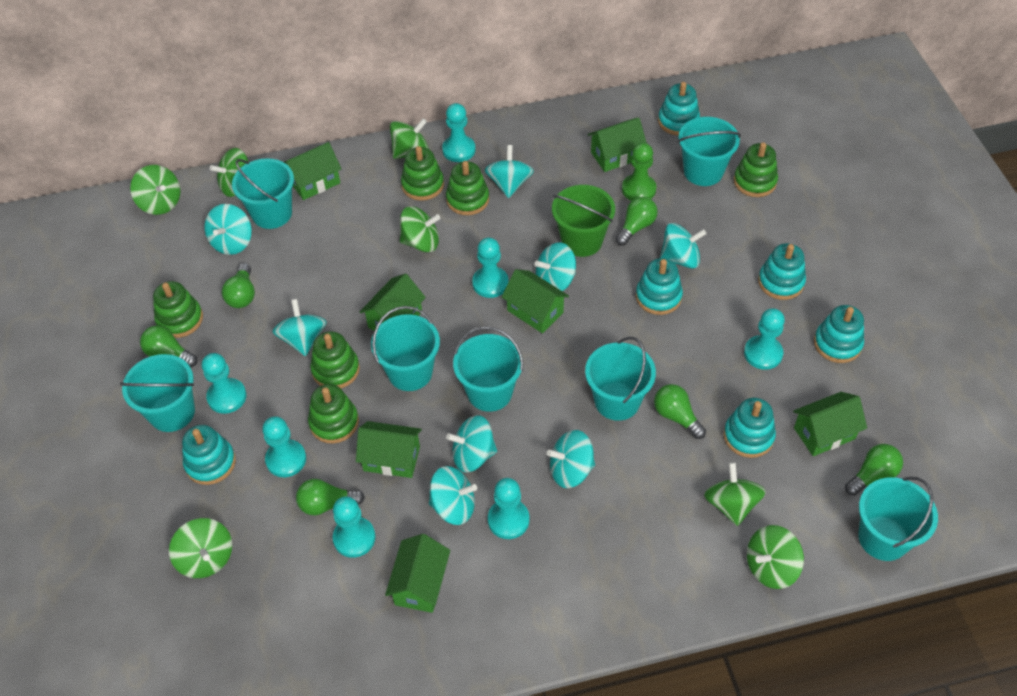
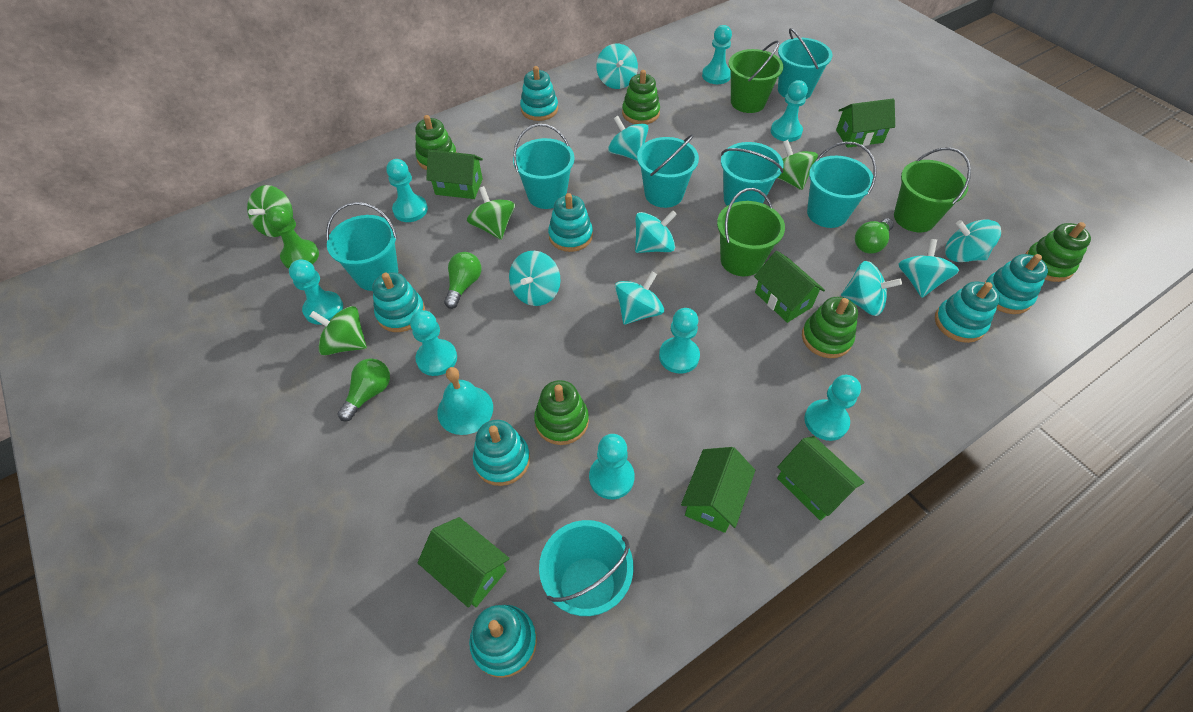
green bucket: [552,185,615,257] = 1 -> [717,188,785,276] [729,41,783,113] [894,147,971,232] = 3
green house: [284,142,341,200] [356,421,422,478] [360,274,426,331] [385,534,450,613] [502,269,569,333] [588,117,647,172] [793,392,867,456] = 7 -> [417,517,510,608] [426,150,483,199] [681,447,755,533] [754,251,825,323] [777,436,865,521] [836,99,895,148] = 6
green light bulb: [140,325,198,367] [222,263,255,308] [296,479,365,515] [616,197,658,245] [654,384,706,439] [845,444,903,496] = 6 -> [338,358,390,421] [444,252,481,309] [855,218,894,254] = 3
green spinning top: [130,165,180,215] [169,518,232,578] [210,148,249,197] [390,118,429,159] [400,206,440,252] [704,462,766,526] [747,525,804,589] = 7 -> [247,185,293,237] [310,306,367,355] [467,186,515,240] [777,140,818,190] = 4
green stacking toy: [153,281,203,338] [308,384,359,444] [310,331,360,388] [401,146,444,201] [446,161,489,215] [734,142,778,197] = 6 -> [415,115,457,170] [534,380,589,445] [622,70,660,124] [802,297,858,358] [1026,222,1091,282] = 5
turquoise bell: none = 0 -> [437,367,493,435] = 1
turquoise pawn: [202,353,246,414] [262,416,306,477] [333,496,376,558] [442,103,476,162] [472,238,509,298] [488,478,529,539] [744,308,785,370] = 7 -> [289,259,343,325] [386,159,428,222] [410,310,457,376] [589,434,635,499] [659,308,700,374] [702,25,732,84] [771,80,808,142] [804,375,861,441] = 8
turquoise stacking toy: [182,425,236,485] [636,258,683,315] [658,82,700,136] [724,398,776,458] [758,243,806,300] [814,305,864,363] = 6 -> [372,272,425,332] [469,605,537,678] [473,420,530,486] [520,66,558,121] [548,193,593,252] [935,281,1000,343] [985,254,1048,314] = 7

